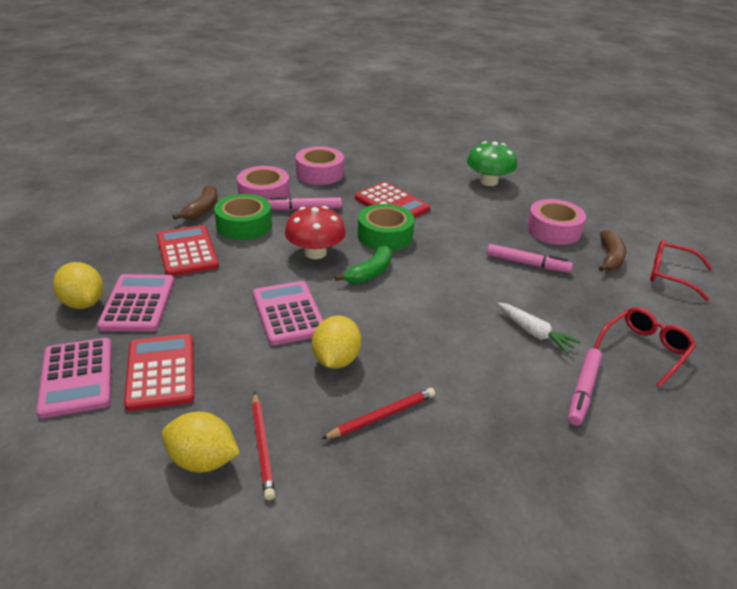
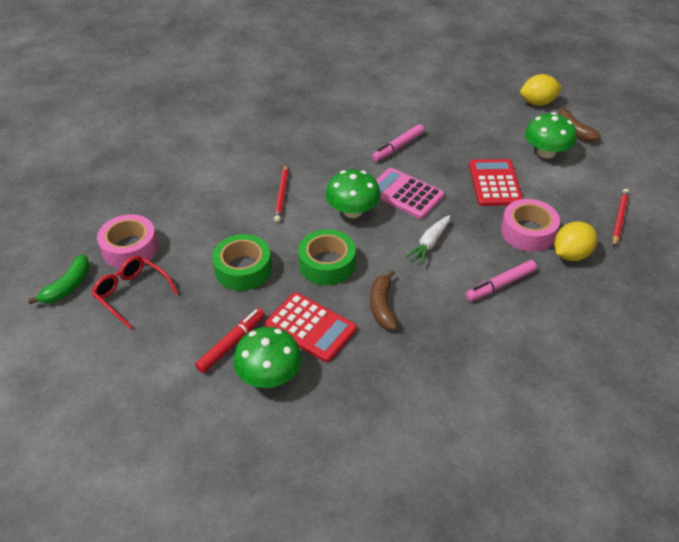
green mushroom: [467,141,517,186] = 1 -> [233,327,302,388] [325,169,381,218] [525,112,576,158] = 3
pink calculator: [36,338,112,418] [97,274,174,332] [253,281,323,345] = 3 -> [376,168,444,219] = 1
pink marker: [268,197,342,210] [487,244,573,273] [568,348,602,426] = 3 -> [372,124,424,162] [466,260,537,301] = 2
pink tape: [237,166,290,200] [296,146,344,185] [527,199,586,245] = 3 -> [97,214,158,268] [501,199,560,252] = 2
red calculator: [124,334,194,411] [157,225,219,276] [355,182,430,218] = 3 -> [265,292,357,362] [469,159,523,206] = 2
red glasses: [594,307,696,388] [650,239,713,301] = 2 -> [92,256,179,329] = 1
red marker: none = 0 -> [195,308,265,373] = 1
red mushroom: [285,206,346,259] = 1 -> none = 0
yellow lemon: [53,262,103,309] [162,412,240,473] [312,315,361,369] = 3 -> [520,74,563,106] [554,221,597,261] = 2

